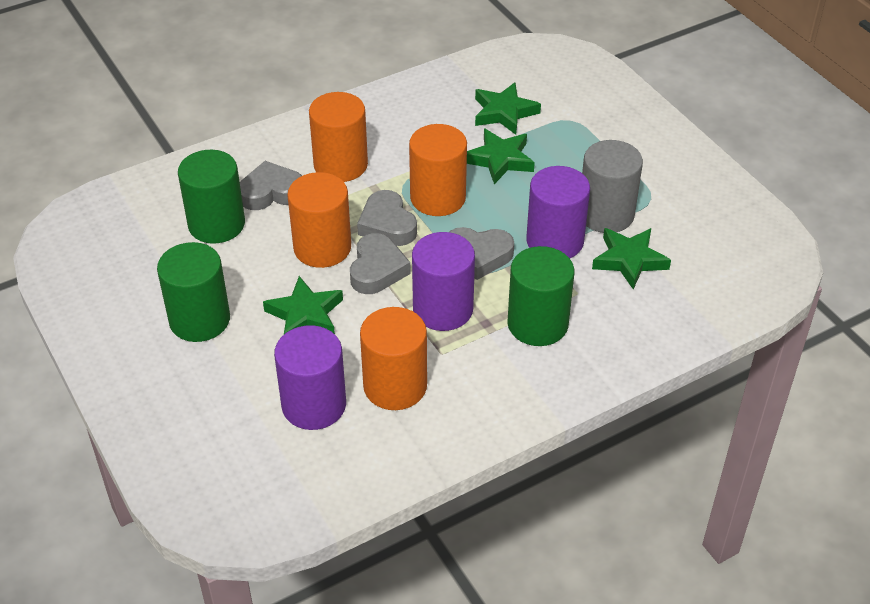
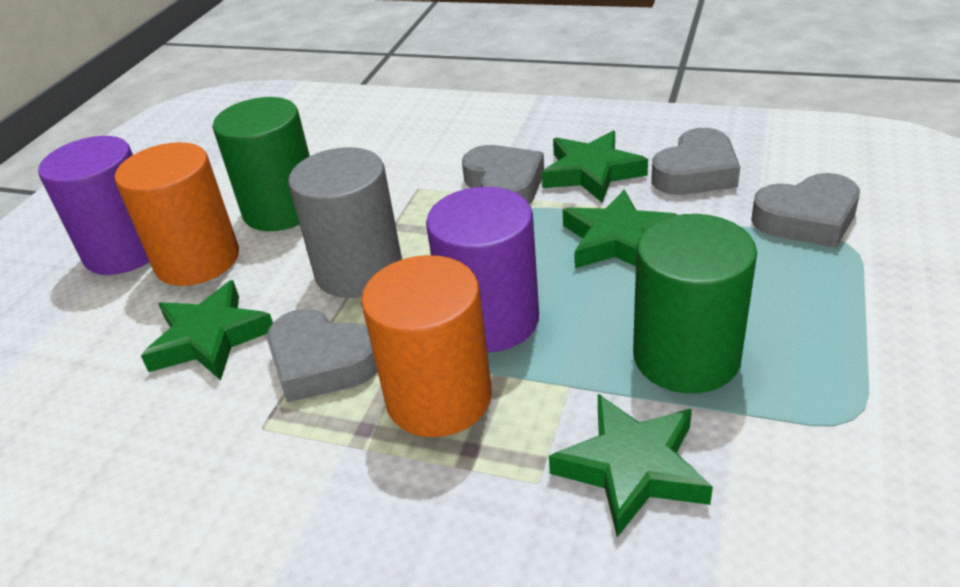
green cylinder: [157,242,230,342] [178,150,245,244] [507,246,574,346] = 3 -> [213,97,310,231] [633,214,757,393] = 2
orange cylinder: [287,172,351,268] [309,92,368,182] [360,307,427,410] [409,124,467,216] = 4 -> [115,142,239,286] [361,255,492,437] = 2
purple cylinder: [274,325,346,430] [412,232,475,331] [526,166,590,258] = 3 -> [38,136,149,275] [426,187,539,352] = 2

